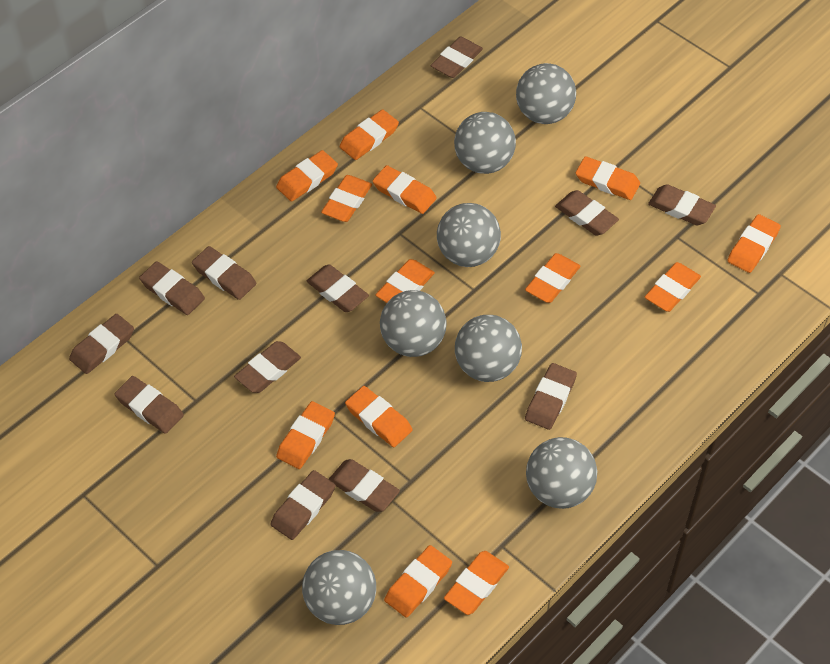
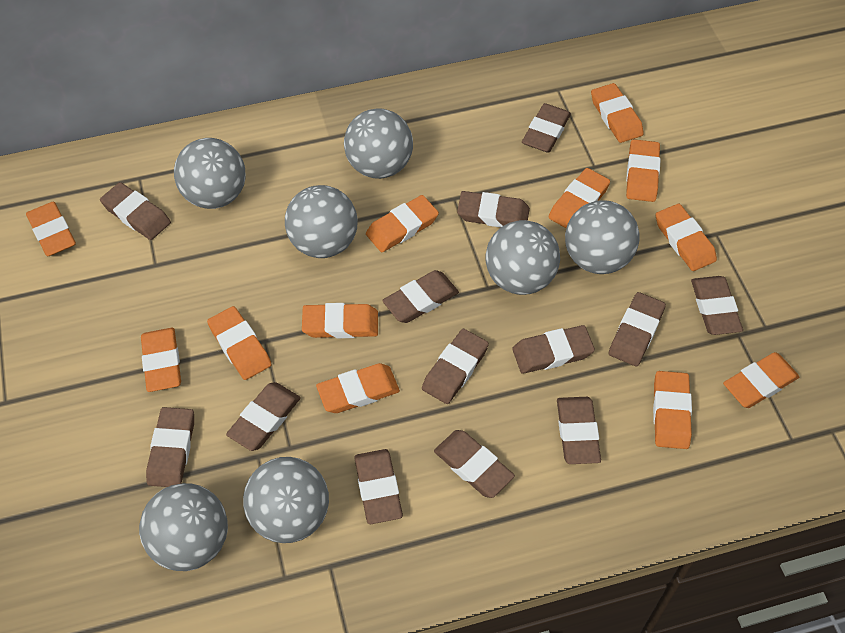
brown eraser: [69,314,134,374] [115,376,184,434] [139,261,205,315] [192,246,257,300] [234,341,301,393] [270,470,335,540] [306,265,369,312] [329,459,400,512] [430,37,483,78] [525,363,577,430] [555,190,619,236] [648,184,716,225] = 12 -> [100,182,171,240] [146,407,194,487] [226,382,301,451] [354,449,403,524] [382,270,459,323] [422,329,489,404] [434,430,515,498] [457,191,530,227] [512,325,595,374] [522,103,571,153] [557,397,601,464] [609,292,666,366] [691,276,743,335] = 13
orange eraser: [276,150,338,202] [276,401,335,469] [321,175,372,222] [339,109,399,160] [345,386,413,447] [373,165,437,214] [375,259,435,303] [384,545,452,618] [444,551,509,615] [525,253,581,303] [576,156,640,200] [645,262,701,312] [727,214,781,273] = 13 -> [26,202,76,256] [141,328,181,392] [207,306,272,380] [302,303,378,338] [316,363,400,413] [366,195,439,252] [549,168,610,228] [591,83,644,143] [626,139,660,202] [653,371,692,449] [656,204,717,271] [723,352,799,408] = 12

